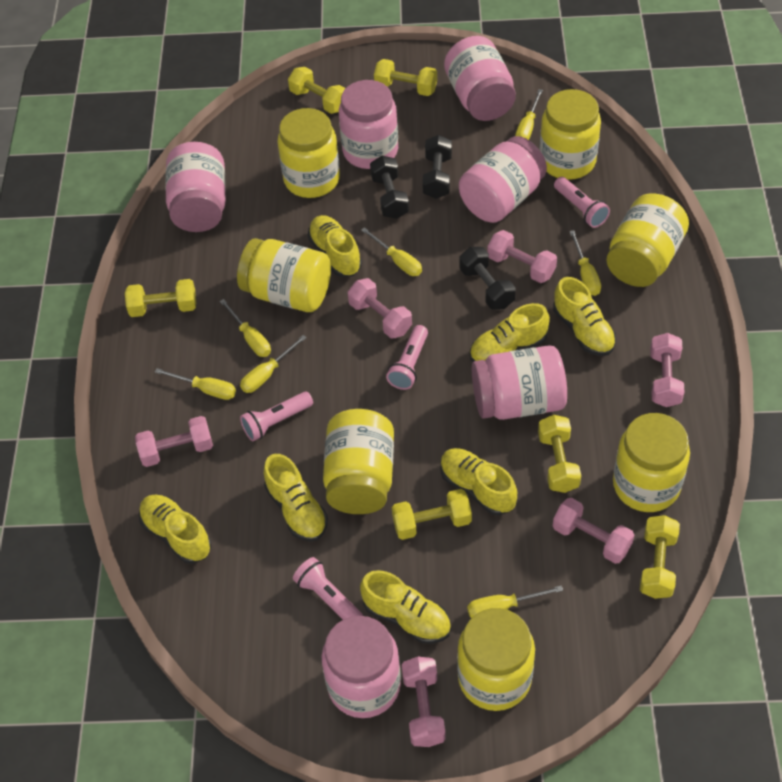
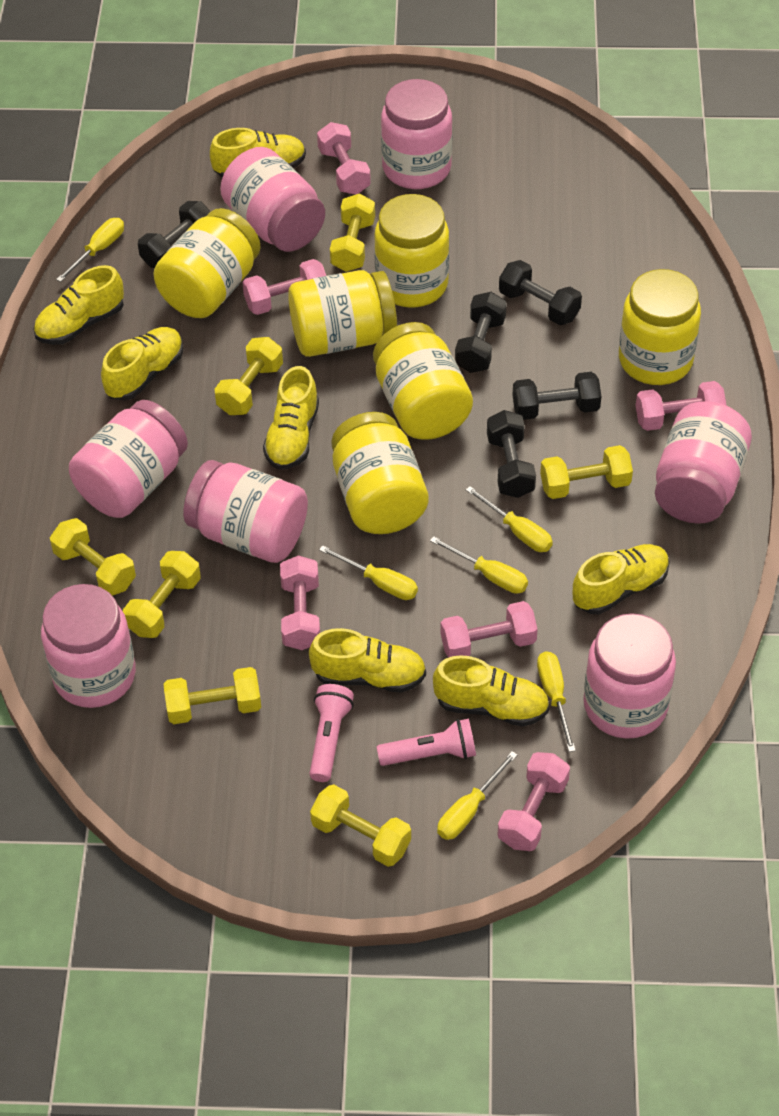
black dumbbell: [370,156,409,219] [422,135,452,199] [459,247,516,310] = 3 -> [138,201,211,268] [455,292,507,373] [487,410,536,498] [499,260,582,325] [513,372,601,420] = 5
pink flashlight: [240,392,313,441] [293,557,363,620] [386,325,428,390] [554,177,610,228] = 4 -> [309,684,354,782] [377,719,476,766] = 2
pink jar: [165,142,226,232] [322,616,401,718] [339,80,398,169] [444,36,516,121] [459,136,547,223] [472,345,567,420] = 6 -> [41,584,136,708] [69,400,188,518] [183,460,308,563] [220,147,325,252] [381,79,452,189] [583,613,676,739] [655,401,752,524] = 7
yellow dumbbell: [125,279,196,317] [288,67,346,114] [374,59,437,96] [392,489,472,540] [538,415,581,493] [640,515,680,599] = 6 -> [50,518,136,595] [123,551,201,638] [163,667,261,724] [215,337,283,415] [310,785,411,867] [330,193,375,272] [540,445,633,499] = 7
yellow jar: [237,238,331,312] [277,108,340,198] [323,409,394,514] [457,608,535,711] [539,89,601,180] [606,193,689,287] [613,413,690,512] = 7 -> [154,208,261,318] [288,270,397,357] [331,412,428,534] [373,322,473,440] [374,194,449,308] [619,269,701,385] = 6
yellow screwdriver: [155,368,236,400] [220,299,271,357] [240,335,307,393] [361,227,422,276] [467,586,563,618] [515,89,543,140] [569,230,601,296] = 7 -> [56,218,124,282] [319,545,418,600] [430,536,528,594] [437,751,517,840] [466,486,553,552] [537,651,576,752] = 6

